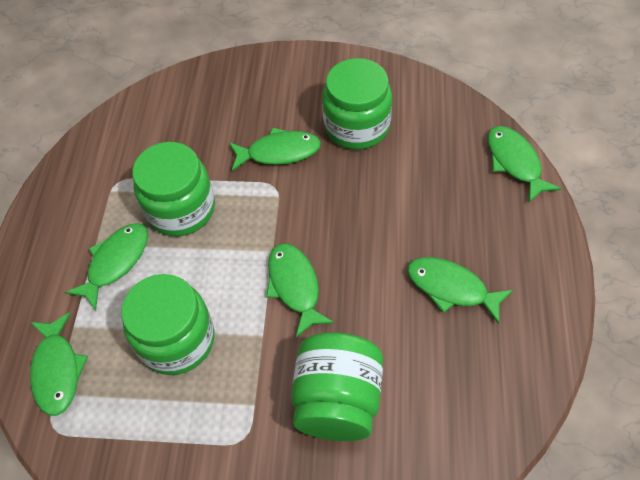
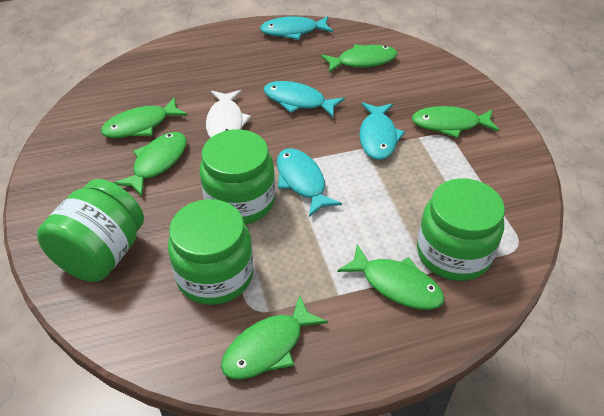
turquoise fish: none = 0 -> [260,16,333,40] [264,81,345,117] [277,148,342,217] [359,102,405,160] = 4
white fish: none = 0 -> [206,90,251,138] = 1

